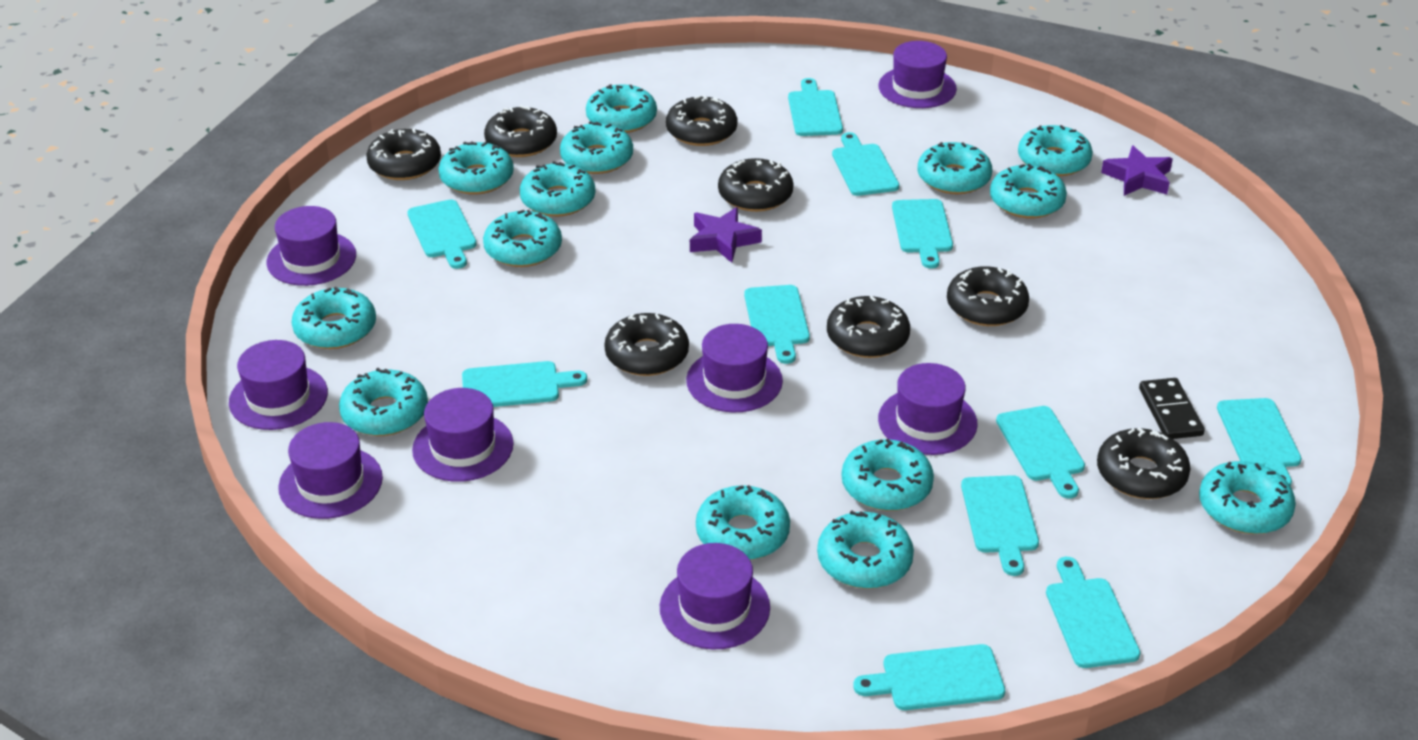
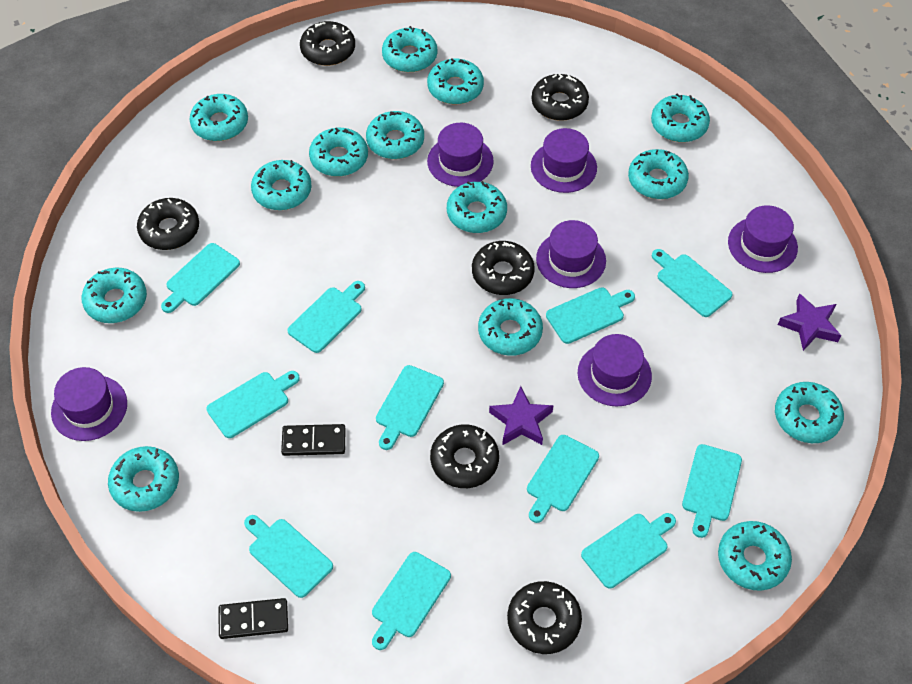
black domino: [1139,378,1205,439] = 1 -> [218,598,288,639] [281,424,346,456] = 2
black donut: [366,129,441,180] [484,105,557,157] [604,313,689,376] [666,95,737,146] [718,158,794,212] [827,296,910,358] [947,266,1029,326] [1097,428,1191,499] = 8 -> [137,198,199,250] [300,21,355,66] [430,424,499,488] [472,241,535,295] [507,581,582,654] [532,74,589,121] = 6
purple hat: [229,340,328,430] [266,206,356,286] [278,422,383,519] [412,388,514,482] [660,543,770,650] [686,324,783,412] [878,41,957,108] [878,363,978,455] = 8 -> [51,367,127,441] [427,123,494,187] [531,128,597,193] [536,220,606,288] [578,334,652,407] [728,205,798,273] = 6

